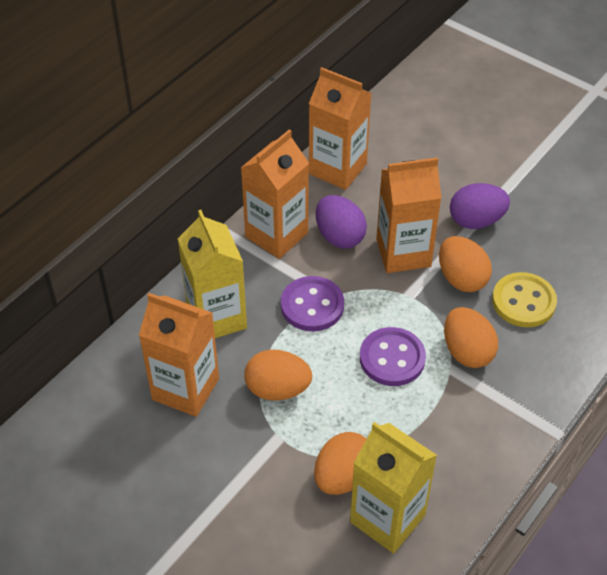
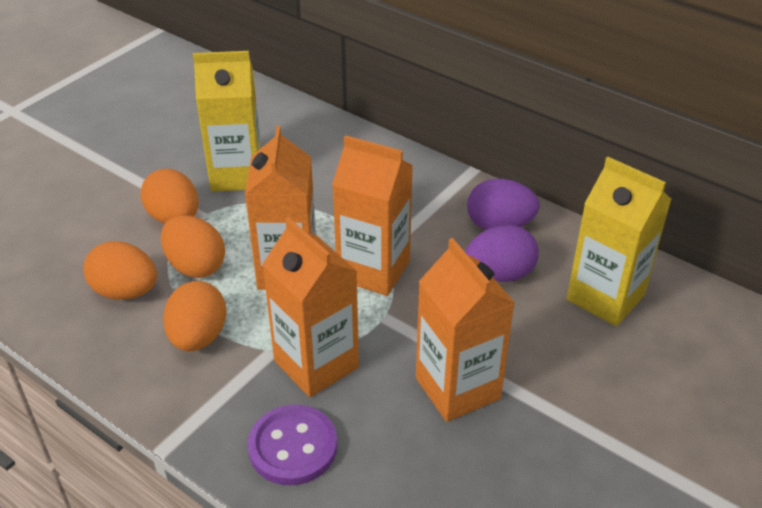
purple button: [281,276,344,331] [360,327,426,386] = 2 -> [248,405,337,485] = 1
yellow button: [492,272,557,327] = 1 -> none = 0

